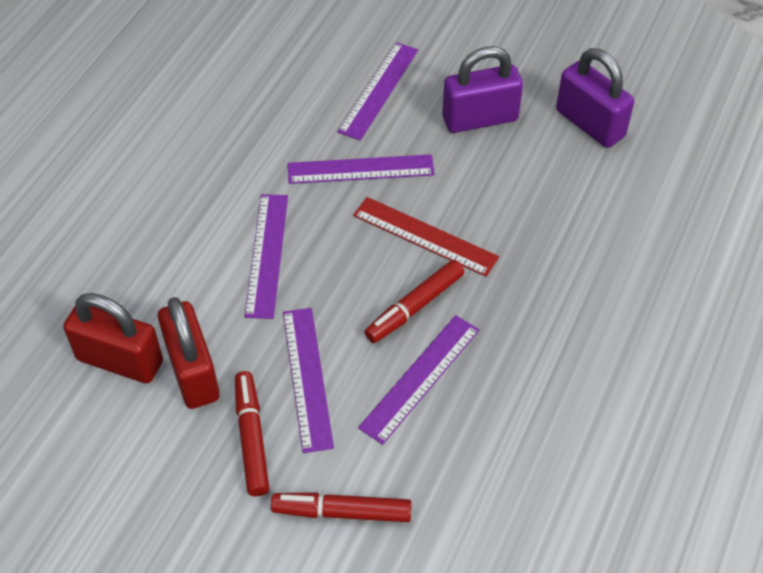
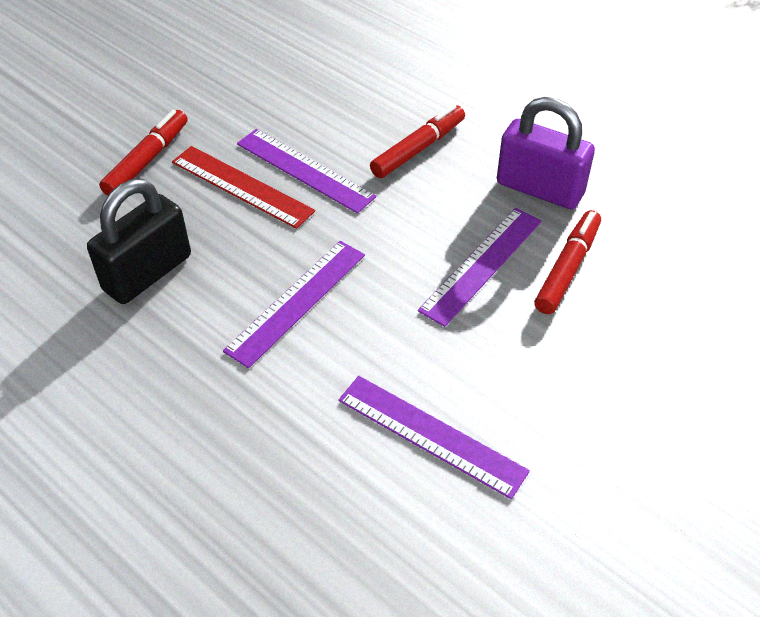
black padlock: none = 0 -> [87,179,191,304] = 1
purple padlock: [442,46,523,133] [556,48,634,148] = 2 -> [497,97,595,209] = 1
purple ruler: [244,194,288,319] [283,308,334,453] [288,154,435,184] [337,42,418,141] [358,315,479,445] = 5 -> [223,241,365,368] [237,129,376,213] [338,376,530,499] [418,208,542,327] = 4
red padlock: [63,293,163,383] [158,297,220,409] = 2 -> none = 0

